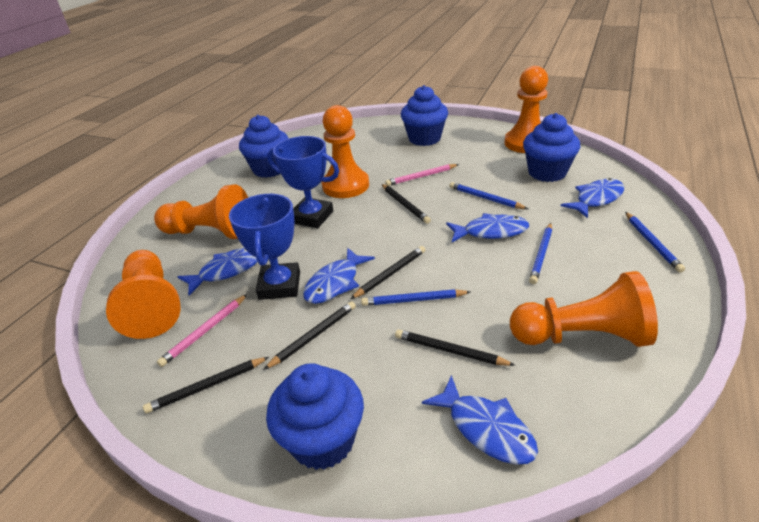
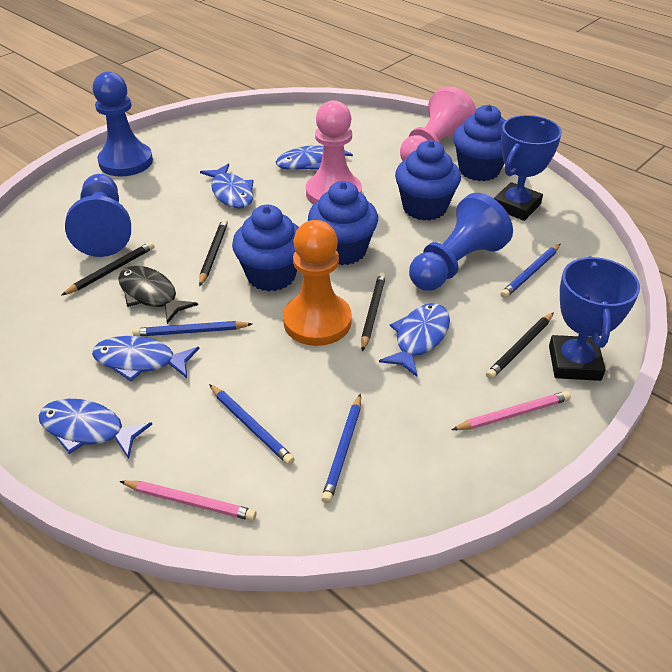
black fish: none = 0 -> [118,266,198,324] = 1
black pencil: [143,357,269,413] [263,301,356,370] [351,246,425,299] [382,184,431,224] [395,329,515,366] = 5 -> [61,242,154,296] [199,219,228,286] [361,272,386,351] [486,312,554,379] = 4
blue pawn: none = 0 -> [65,174,131,257] [92,72,153,177] [409,193,513,291] = 3
orange pawn: [106,250,181,339] [154,184,248,239] [322,105,369,198] [504,66,548,153] [510,271,658,347] = 5 -> [283,220,352,346] = 1
pink pawn: none = 0 -> [306,100,362,205] [400,86,476,161] = 2

